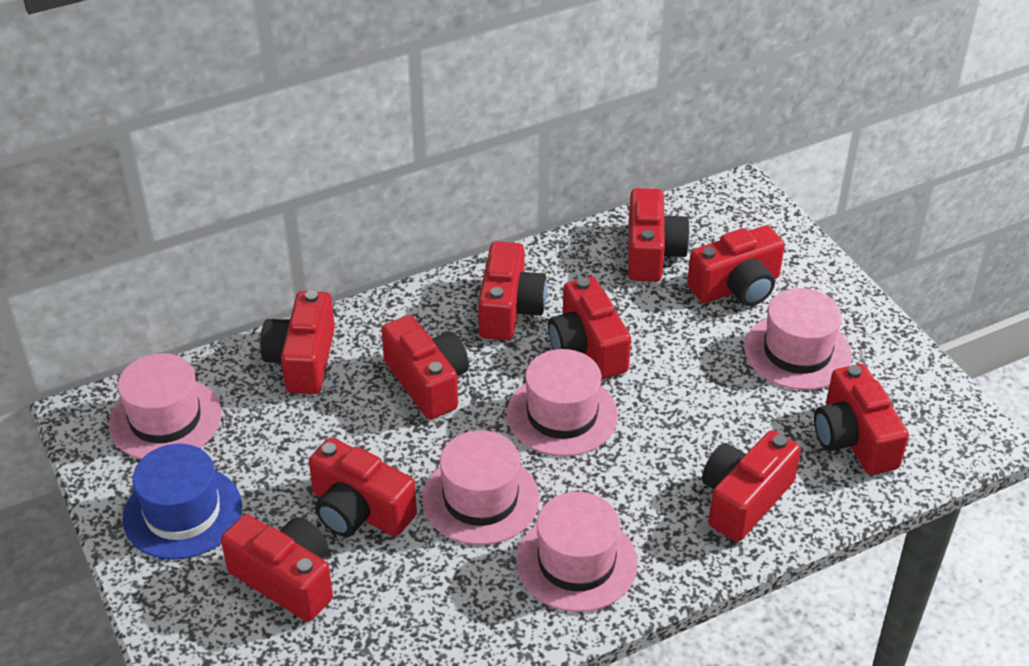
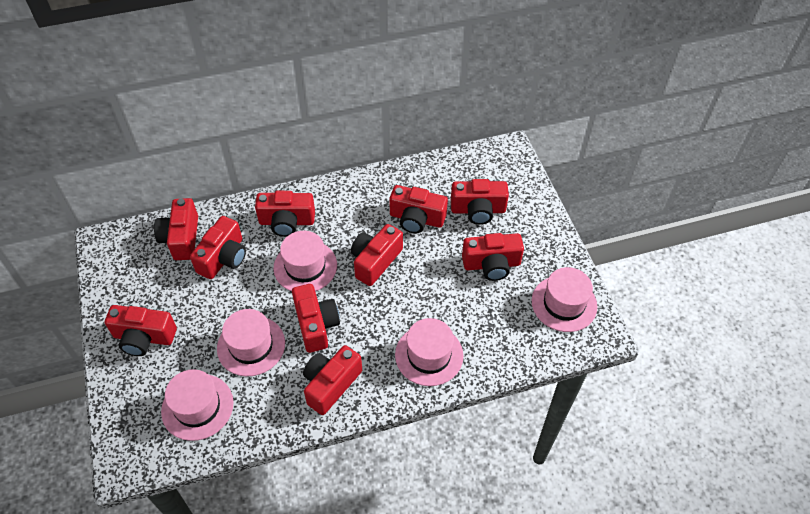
blue hat: [122,444,242,560] = 1 -> none = 0

